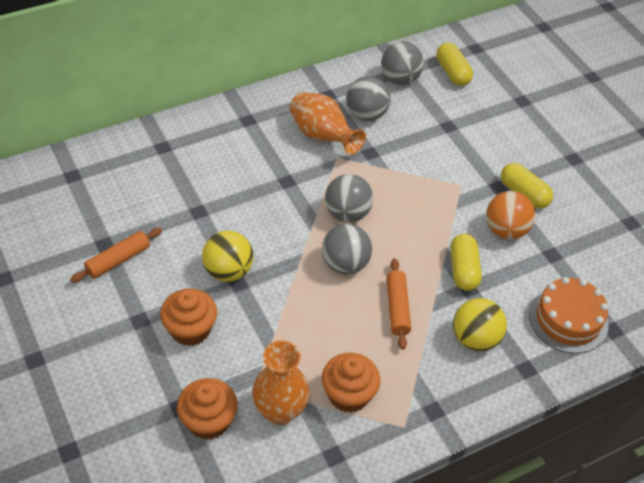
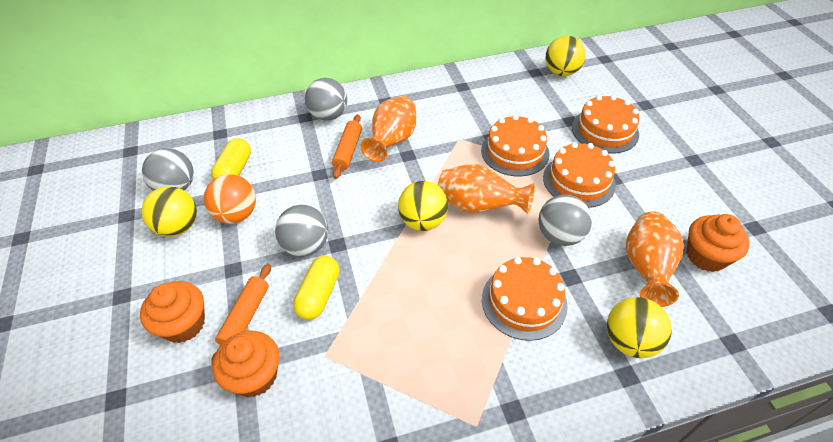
orange cake: [529,277,609,353] = 1 -> [481,115,550,176] [482,257,568,341] [543,142,616,208] [572,95,640,153] = 4
orange vase: [252,340,310,425] [290,92,366,155] = 2 -> [361,96,416,162] [438,164,535,214] [626,212,684,307] = 3
yellow ball: [202,231,253,282] [453,298,507,351] = 2 -> [142,186,197,237] [398,181,448,231] [546,36,586,76] [607,297,672,358] = 4
yellow capsule: [436,43,473,86] [450,234,482,291] [501,163,553,209] = 3 -> [211,138,251,179] [293,256,340,320] = 2

